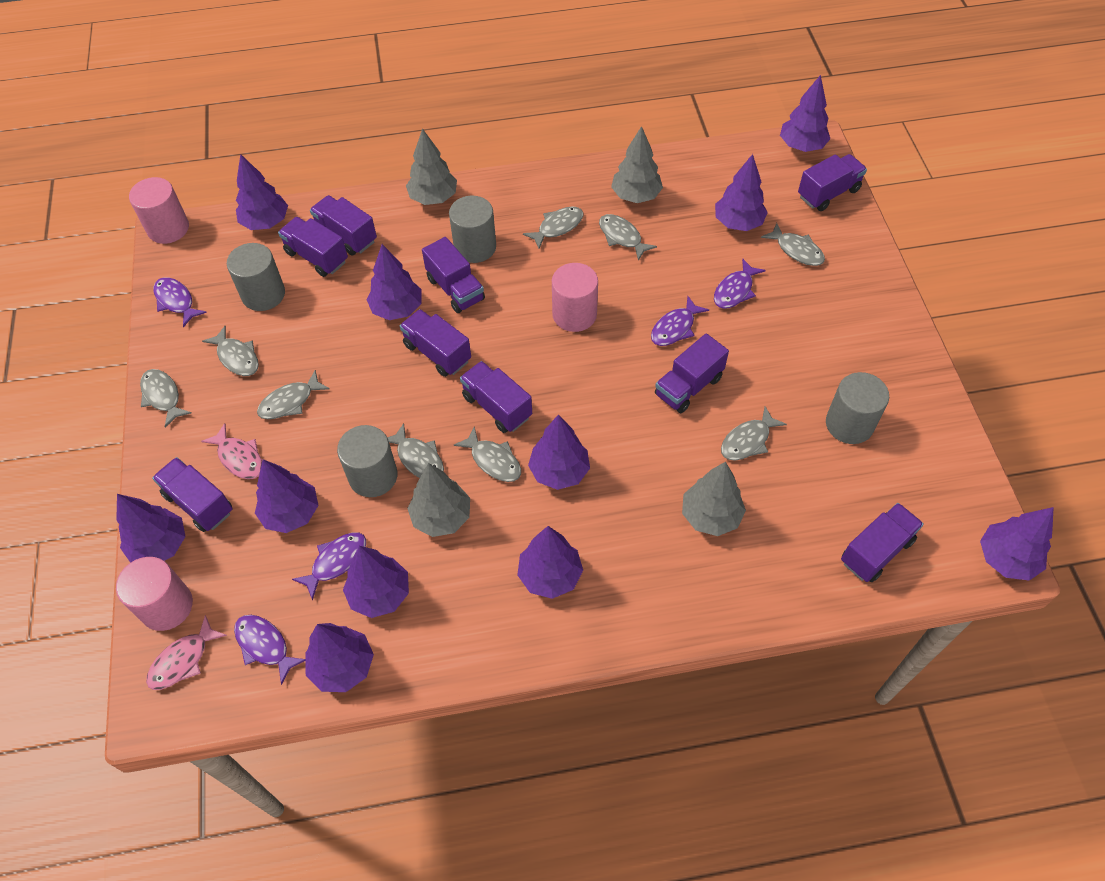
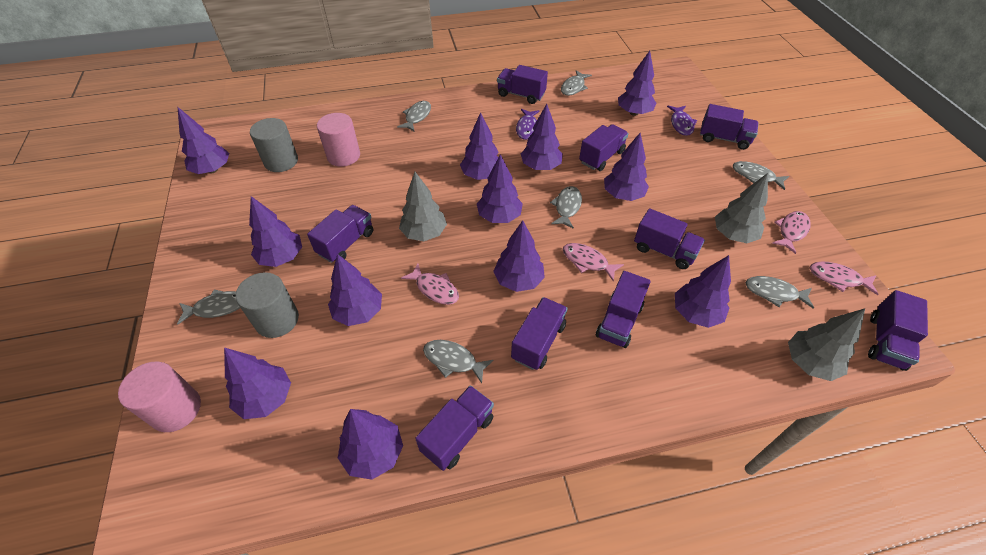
grey cylinder: [227,243,285,311] [337,425,398,497] [449,196,496,263] [826,372,889,444] = 4 -> [236,272,299,338] [250,118,298,172] = 2
grey fish: [140,369,192,428] [202,326,259,376] [257,370,330,419] [387,423,444,478] [454,427,521,482] [523,206,583,249] [599,214,657,261] [721,407,787,461] [761,223,825,266] = 9 -> [177,290,240,325] [397,101,431,132] [423,340,494,383] [550,186,582,229] [561,70,592,96] [733,161,789,190] [746,276,814,309] = 7
grey tree: [406,128,457,205] [407,463,470,537] [611,126,663,203] [682,462,746,536] = 4 -> [399,172,447,241] [715,173,768,243] [788,308,865,381] = 3
pink cylinder: [116,557,193,631] [129,177,189,244] [552,263,598,332] = 3 -> [118,362,201,432] [317,113,360,167] = 2
pink fish: [146,615,227,690] [201,423,262,479] = 2 -> [401,263,459,305] [563,243,624,281] [772,211,810,254] [810,262,878,295] = 4
purple fish: [153,277,207,327] [234,615,305,685] [292,532,366,600] [651,296,709,346] [714,259,766,309] = 5 -> [516,109,540,140] [667,106,697,136] = 2
purple tree: [116,494,186,563] [236,154,288,230] [255,459,319,533] [305,623,374,692] [343,546,409,618] [367,244,421,320] [517,526,583,599] [528,414,590,490] [715,154,768,231] [780,75,830,152] [980,507,1054,581] = 11 -> [178,107,229,174] [224,348,291,419] [249,196,302,267] [328,254,382,326] [338,409,403,480] [460,112,499,180] [477,154,523,223] [493,220,545,292] [521,104,563,170] [604,133,649,201] [618,51,657,116] [675,255,731,328] = 12

